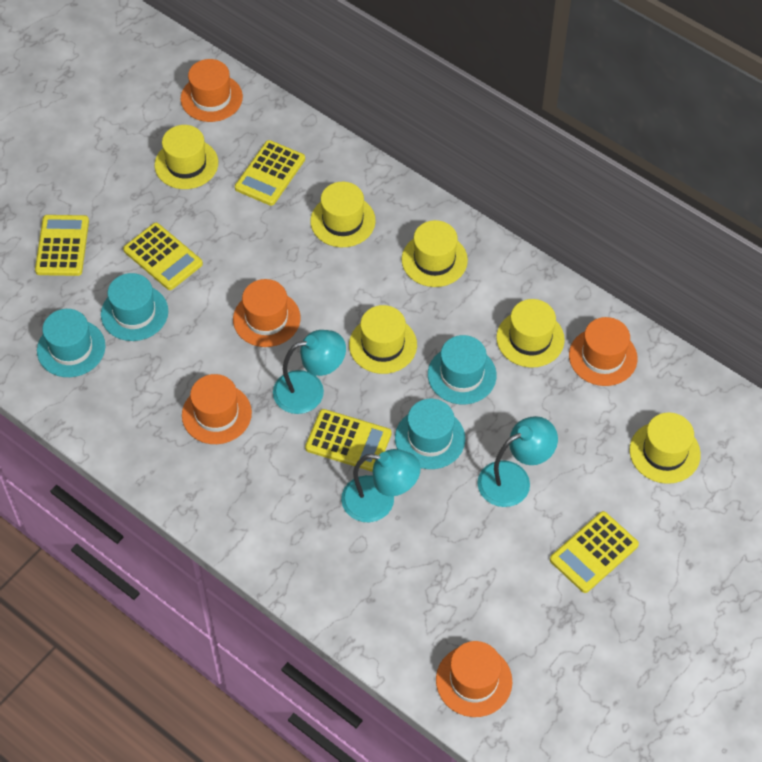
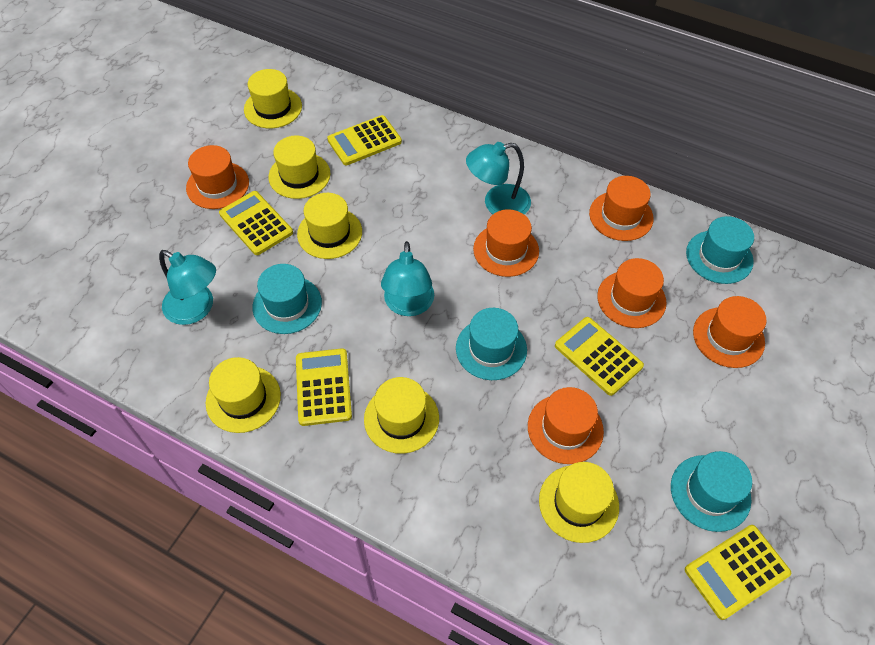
orange hat: [181,59,243,122] [182,374,252,444] [233,279,301,347] [436,641,512,717] [569,317,638,386] = 5 -> [186,145,249,209] [473,209,539,277] [528,387,604,464] [589,176,654,241] [597,258,667,328] [693,296,767,368] = 6

